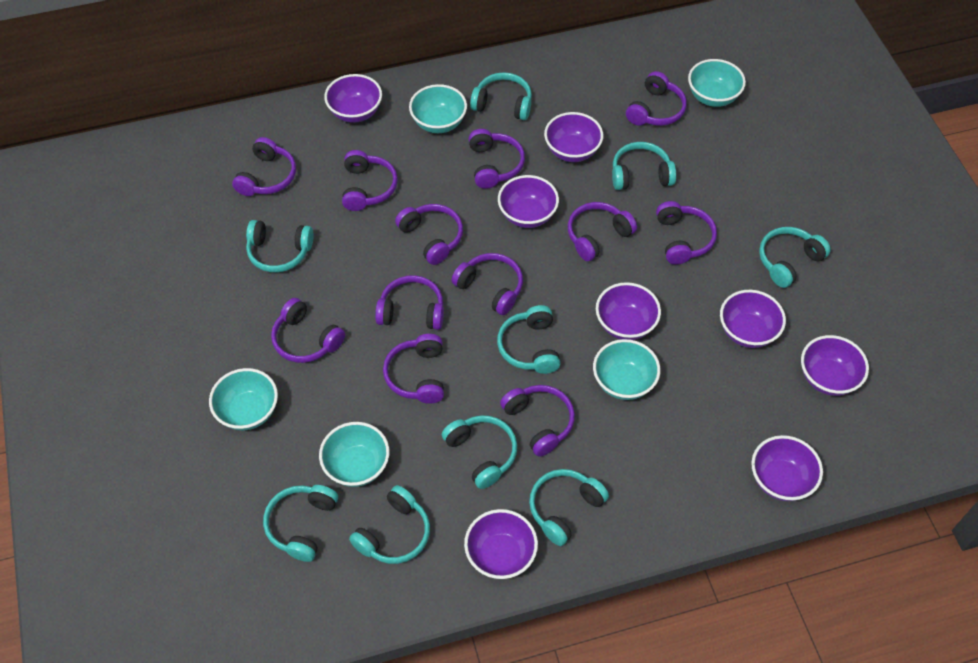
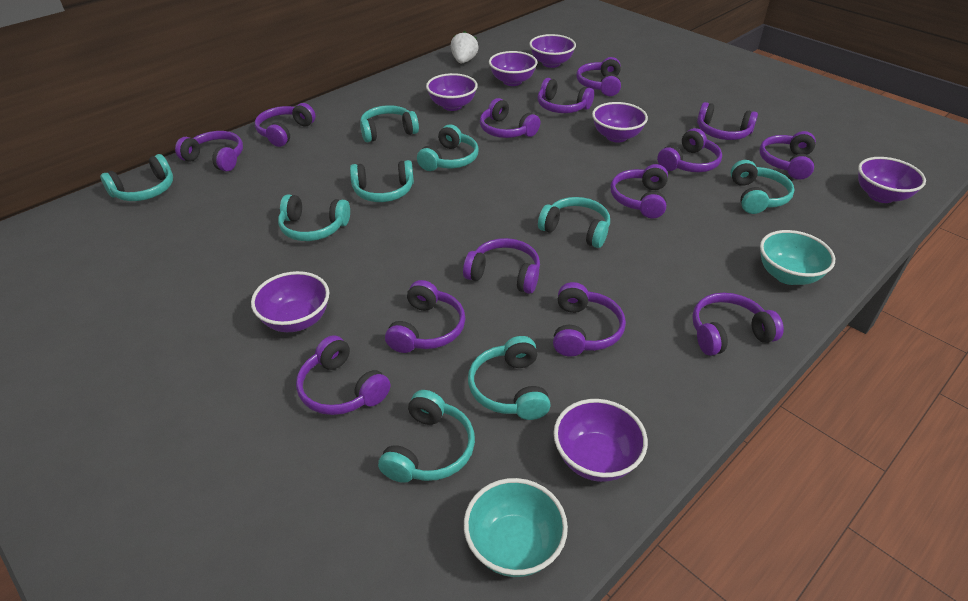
purple bowl: [324,74,382,123] [464,509,538,579] [498,175,559,228] [544,112,603,162] [596,282,661,340] [720,290,786,348] [751,435,823,501] [801,335,869,396] = 8 -> [251,271,329,332] [426,73,478,111] [489,51,537,86] [529,34,576,68] [553,399,648,482] [592,102,648,143] [858,157,926,203] = 7
purple headphones: [232,137,296,196] [271,298,345,363] [342,150,398,211] [375,275,444,330] [383,334,444,404] [395,204,463,265] [452,253,523,315] [469,129,525,189] [500,385,575,457] [568,202,637,261] [626,71,687,126] [656,201,717,265] = 12 -> [175,131,243,172] [255,103,316,147] [296,335,390,415] [385,280,465,353] [463,238,540,294] [480,98,540,138] [537,78,594,113] [553,282,626,356] [576,57,621,96] [610,164,668,218] [657,128,722,172] [692,293,784,356] [697,102,758,140] [759,131,816,180] = 14
turquoise bowl: [209,368,278,430] [319,422,389,487] [409,84,467,133] [593,339,660,400] [688,59,746,107] = 5 -> [464,478,568,577] [760,230,835,285] = 2
white strawberry: none = 0 -> [451,31,479,64] = 1

